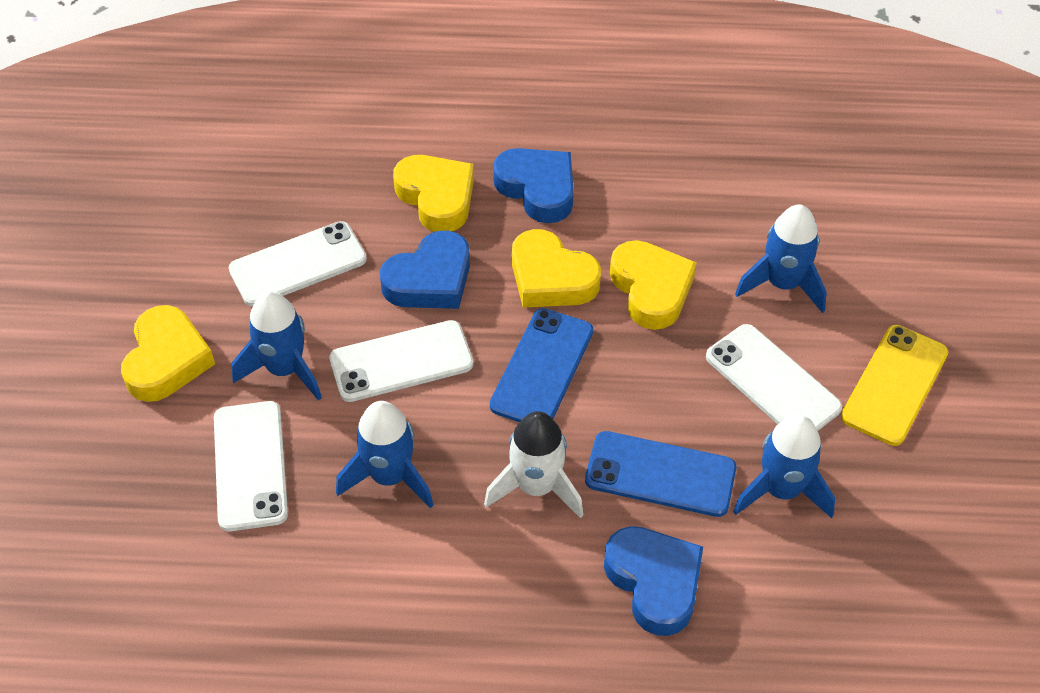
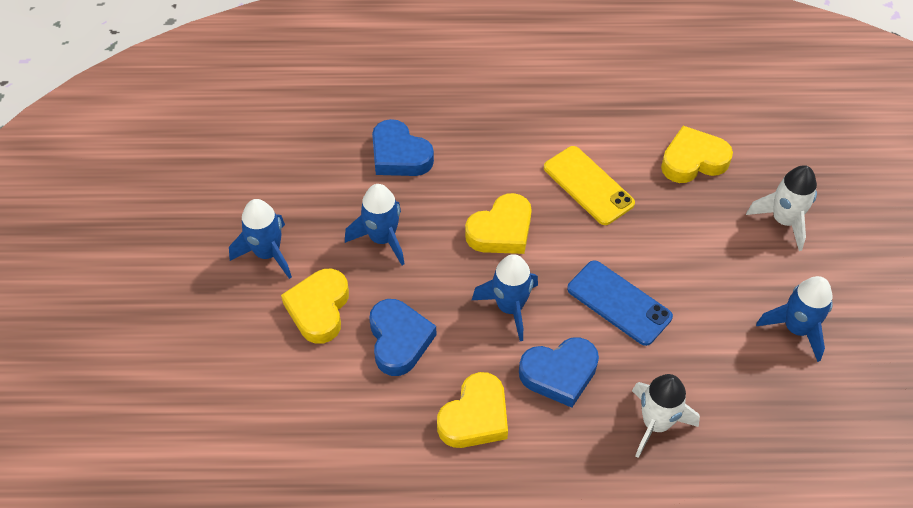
blue phone: [490,308,593,422] [585,431,736,517] = 2 -> [567,260,673,346] = 1
white phone: [214,401,288,531] [229,221,367,306] [329,320,473,402] [706,324,842,431] = 4 -> none = 0
white rocket: [484,411,583,518] = 1 -> [632,374,700,458] [746,165,817,251] = 2

